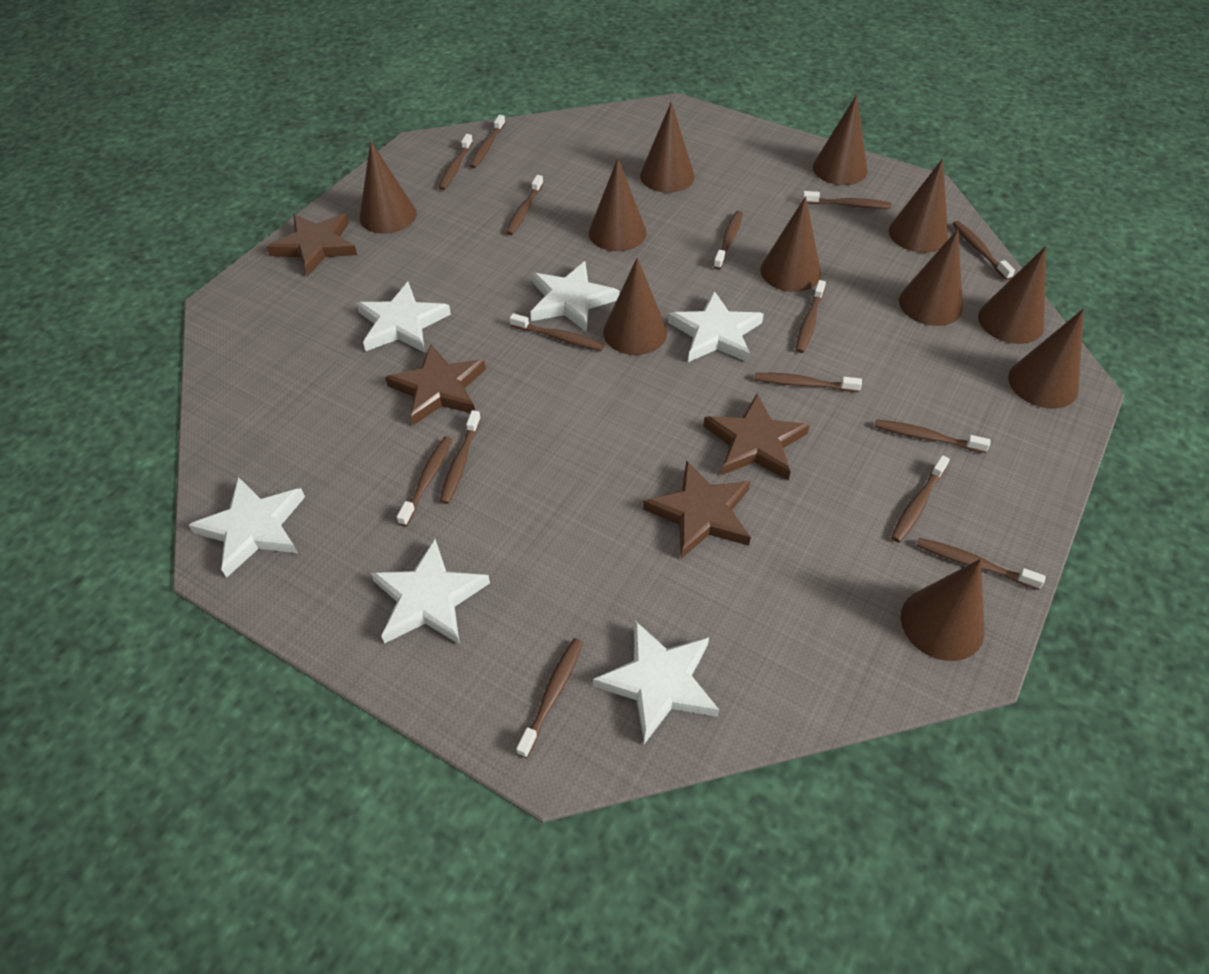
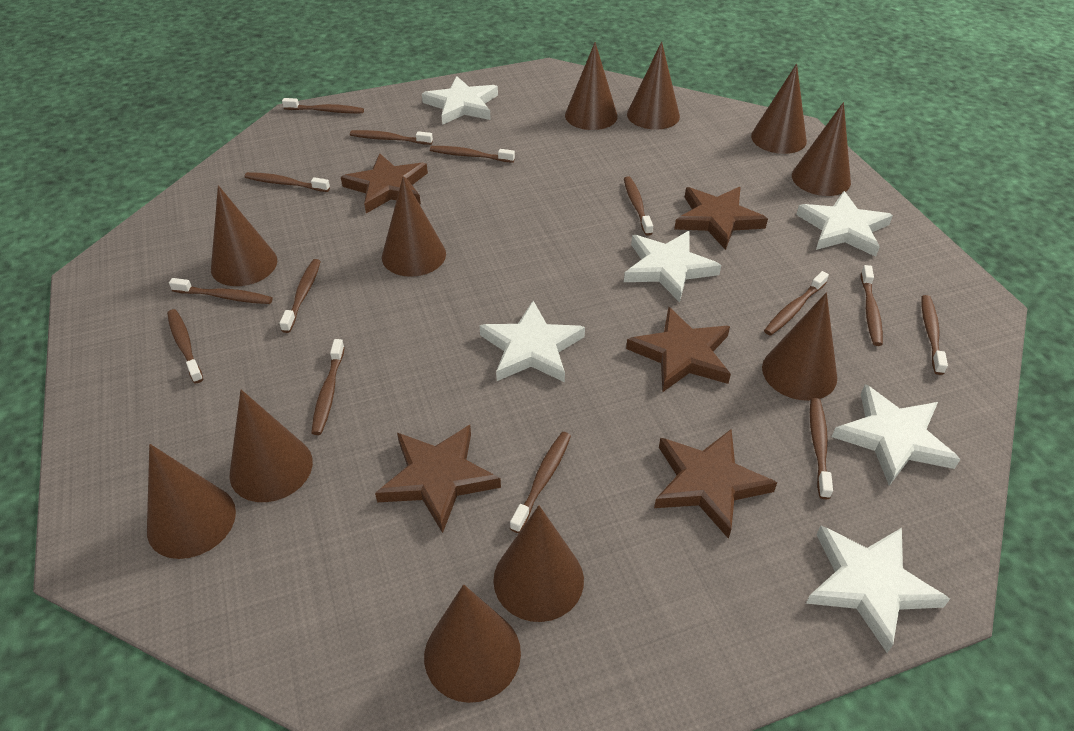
brown star: [267,214,357,276] [385,344,486,425] [643,460,751,559] [703,394,810,481] = 4 -> [341,153,428,213] [375,425,501,533] [626,307,731,393] [654,429,777,539] [674,187,768,250] = 5
brown toothbrush: [397,436,452,526] [439,134,473,190] [440,410,481,504] [469,115,505,168] [506,175,544,235] [510,313,604,351] [516,638,583,758] [713,211,743,270] [754,373,862,392] [796,280,826,353] [802,191,892,209] [875,419,991,453] [891,455,950,542] [917,538,1046,590] [953,221,1015,280] = 15 -> [167,309,203,383] [169,278,273,304] [245,172,330,192] [279,259,321,333] [282,98,364,113] [311,339,345,435] [350,130,433,145] [430,146,515,163] [510,432,571,533] [624,176,653,236] [764,271,829,336] [810,398,833,499] [861,265,883,346] [922,295,948,375] = 14

